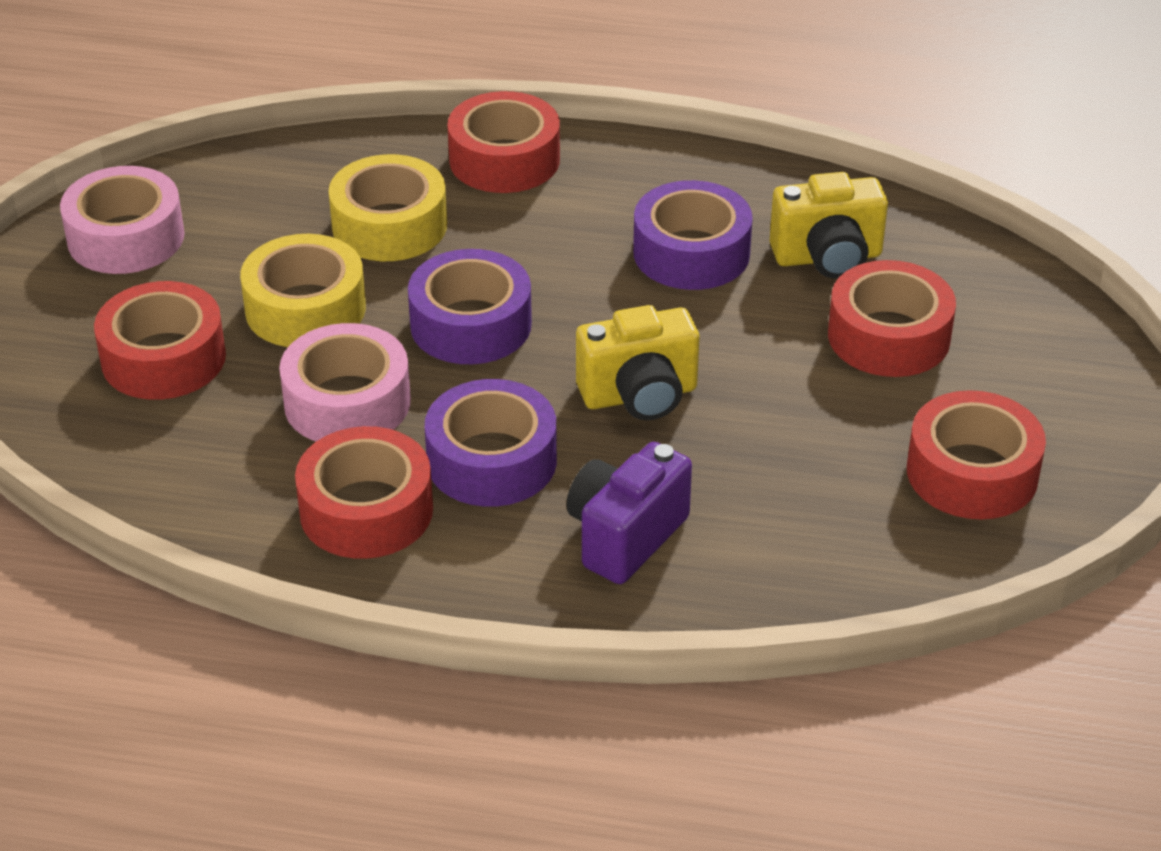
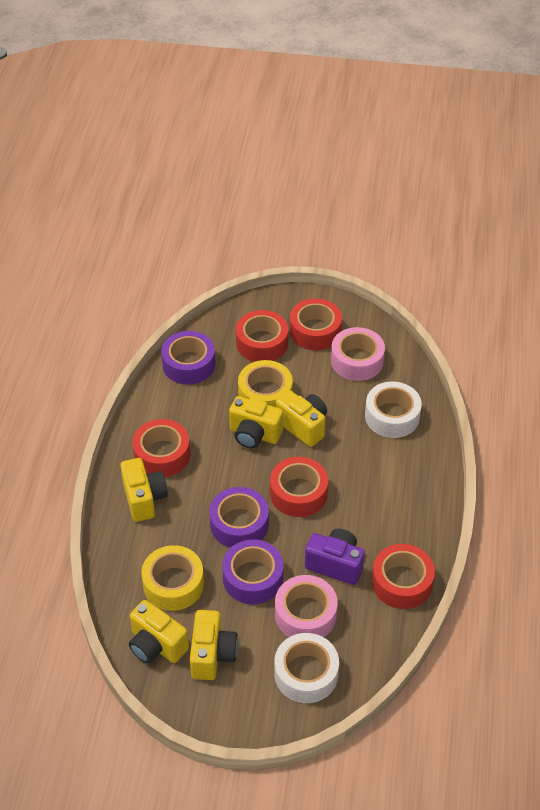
white tape: none = 0 -> [274,633,339,703] [365,381,422,438] = 2
yellow camera: [576,305,699,420] [770,172,888,278] = 2 -> [120,458,168,522] [129,600,189,664] [190,610,238,680] [229,396,283,448] [275,390,327,447] = 5

